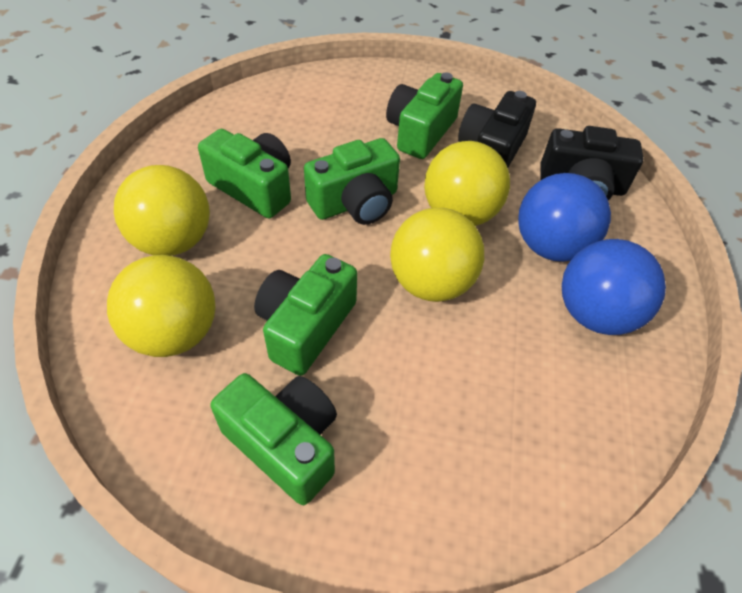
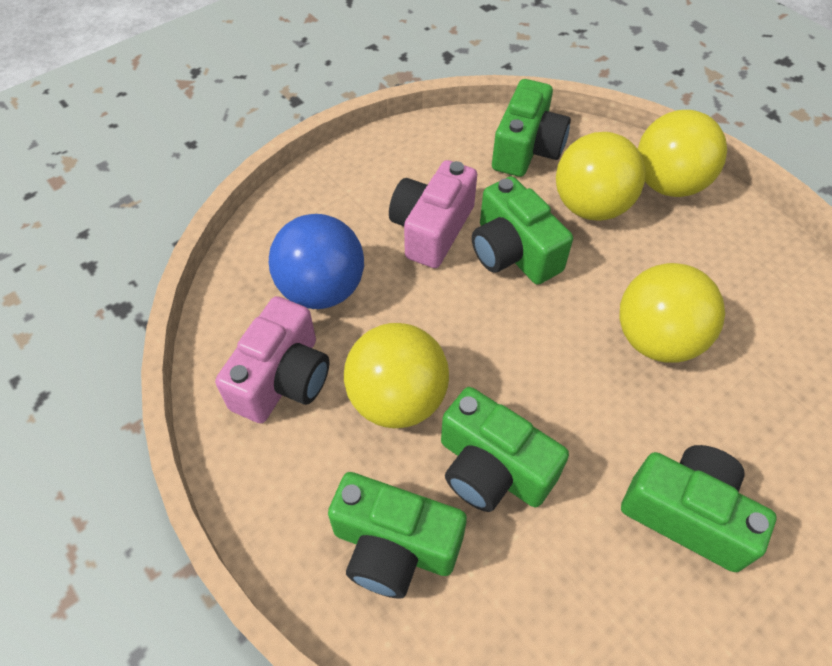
black camera: [458,91,536,168] [540,126,643,200] = 2 -> none = 0
blue ball: [518,173,611,262] [562,239,666,335] = 2 -> [269,214,364,309] = 1
pink camera: none = 0 -> [215,296,329,423] [389,160,477,268] = 2

